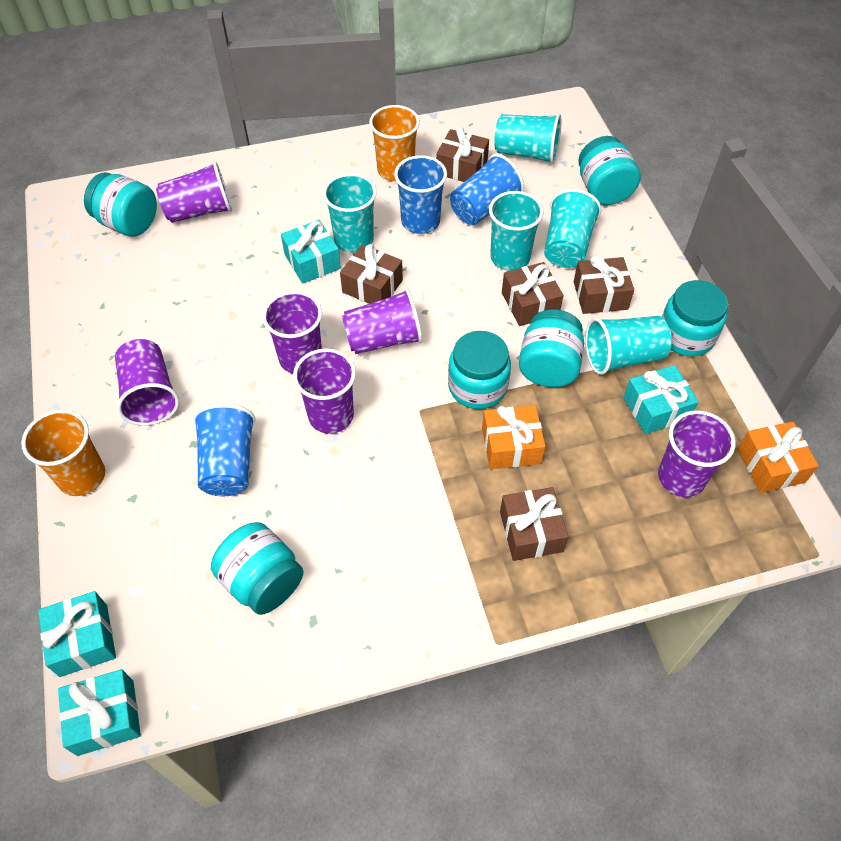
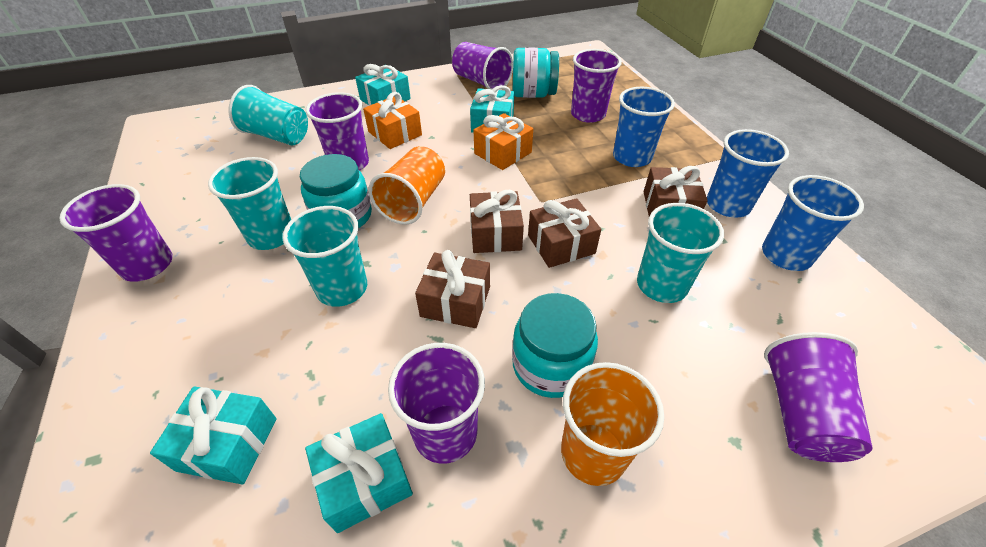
brown gift: [340,244,403,304] [436,127,489,182] [500,487,568,561] [502,262,564,326] [574,256,634,314] = 5 -> [415,250,490,328] [470,190,524,253] [528,198,601,268] [644,166,708,216] = 4
turquoise cup: [323,173,377,253] [489,191,544,271] [494,114,561,164] [544,189,601,268] [585,316,672,375] = 5 -> [208,157,291,250] [229,85,308,145] [282,206,367,307] [637,203,724,303] = 4
turquoise jar: [84,172,157,237] [211,522,304,615] [448,331,511,409] [519,309,584,387] [578,136,641,205] [662,280,728,356] = 6 -> [300,154,372,228] [512,293,598,398] [513,47,559,98] = 3

